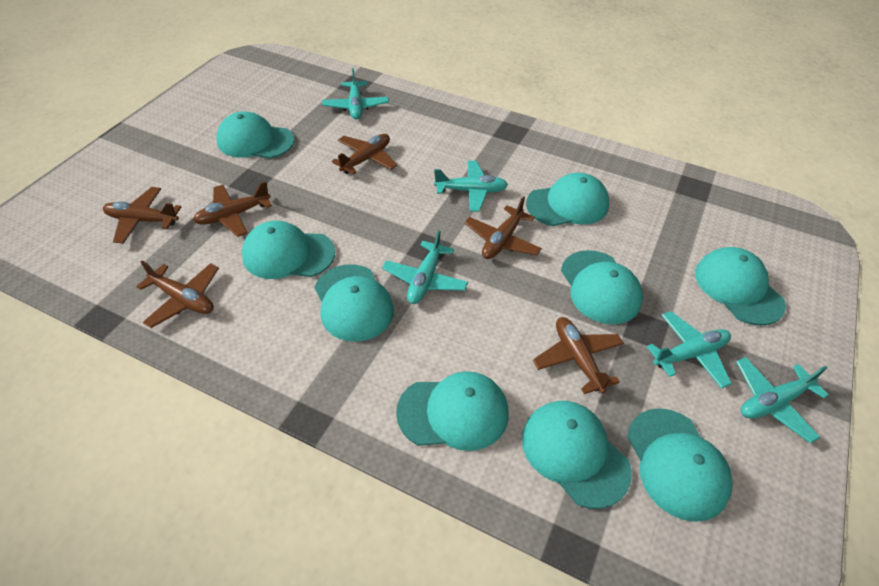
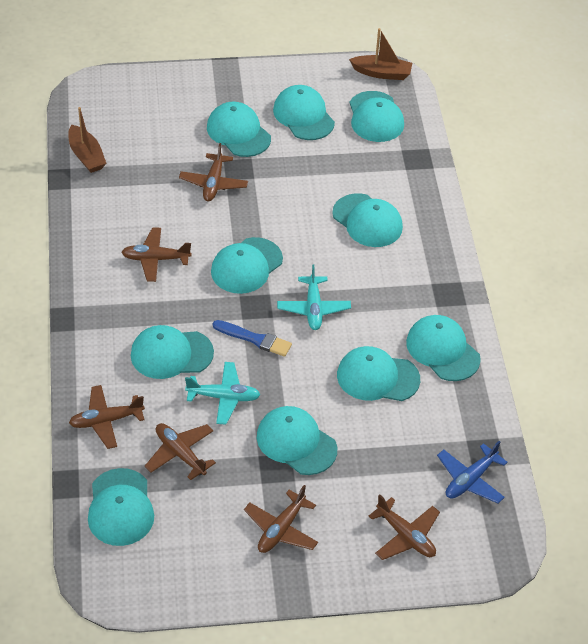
blue brush: none = 0 -> [213,320,292,357] = 1
blue plane: none = 0 -> [437,441,508,503] = 1
brown boat: none = 0 -> [68,107,107,173] [349,28,412,80] = 2
turquoise cap: [216,111,294,159] [242,221,335,279] [315,265,394,342] [396,371,508,451] [522,401,632,509] [526,173,609,226] [561,250,643,324] [627,408,733,522] [695,247,786,325] = 9 -> [88,468,154,546] [131,325,214,379] [207,102,271,157] [211,237,283,294] [257,406,337,475] [273,85,335,140] [332,193,403,247] [337,346,420,401] [349,91,404,142] [406,315,481,381] = 10
turquoise plane: [322,68,389,120] [382,230,468,304] [434,161,508,212] [647,311,732,389] [736,357,829,443] = 5 -> [185,362,260,425] [277,264,351,330] = 2

